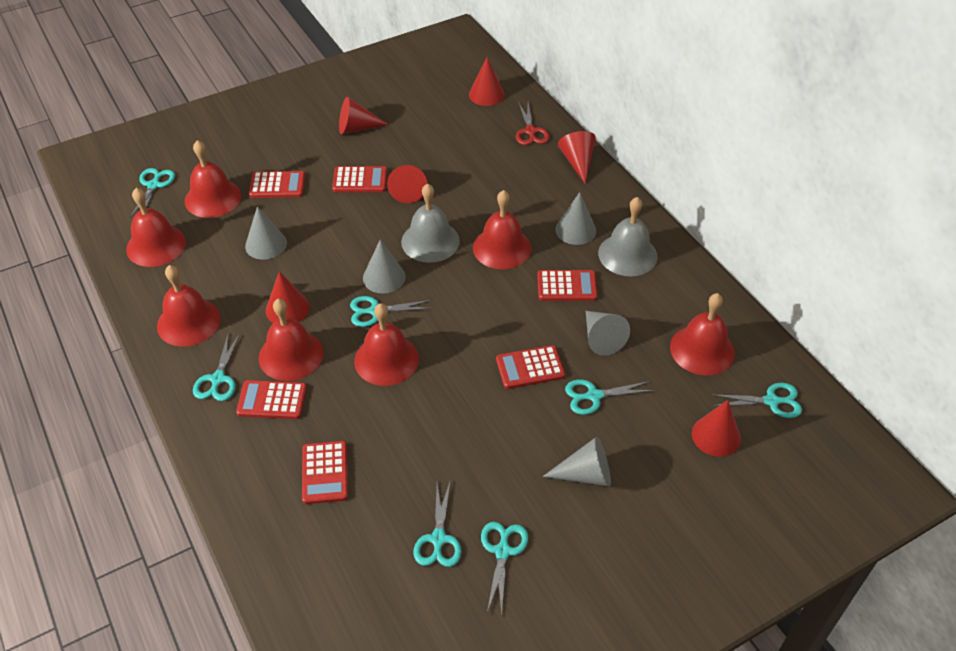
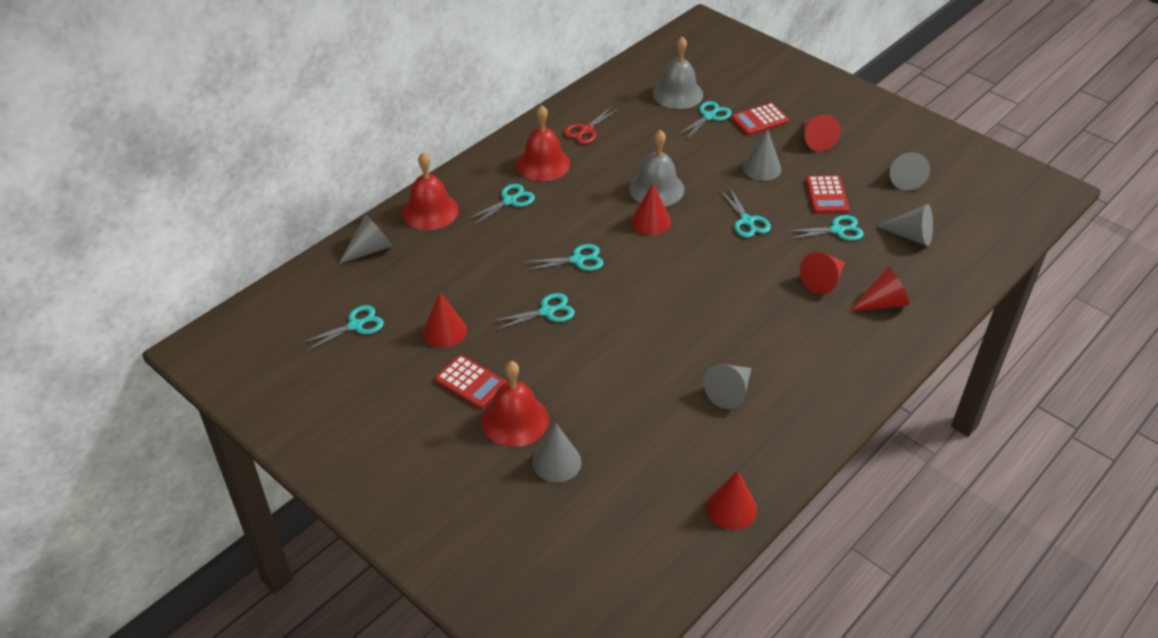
grey cone: [245,206,287,260] [363,240,406,294] [543,437,611,487] [555,192,596,245] [586,311,630,356] = 5 -> [339,214,393,264] [532,424,582,482] [703,364,752,409] [743,129,781,181] [876,204,933,246] [890,152,930,190] = 6
red bell: [126,188,186,267] [157,265,221,347] [185,140,241,218] [259,299,323,381] [354,303,419,386] [473,190,532,269] [670,293,735,375] = 7 -> [402,152,459,230] [481,361,549,447] [516,105,571,181] = 3
red calculator: [236,380,307,419] [249,171,305,198] [302,441,348,504] [332,166,387,192] [496,345,565,389] [537,270,598,301] = 6 -> [435,355,506,409] [731,103,789,135] [806,175,849,214] = 3

